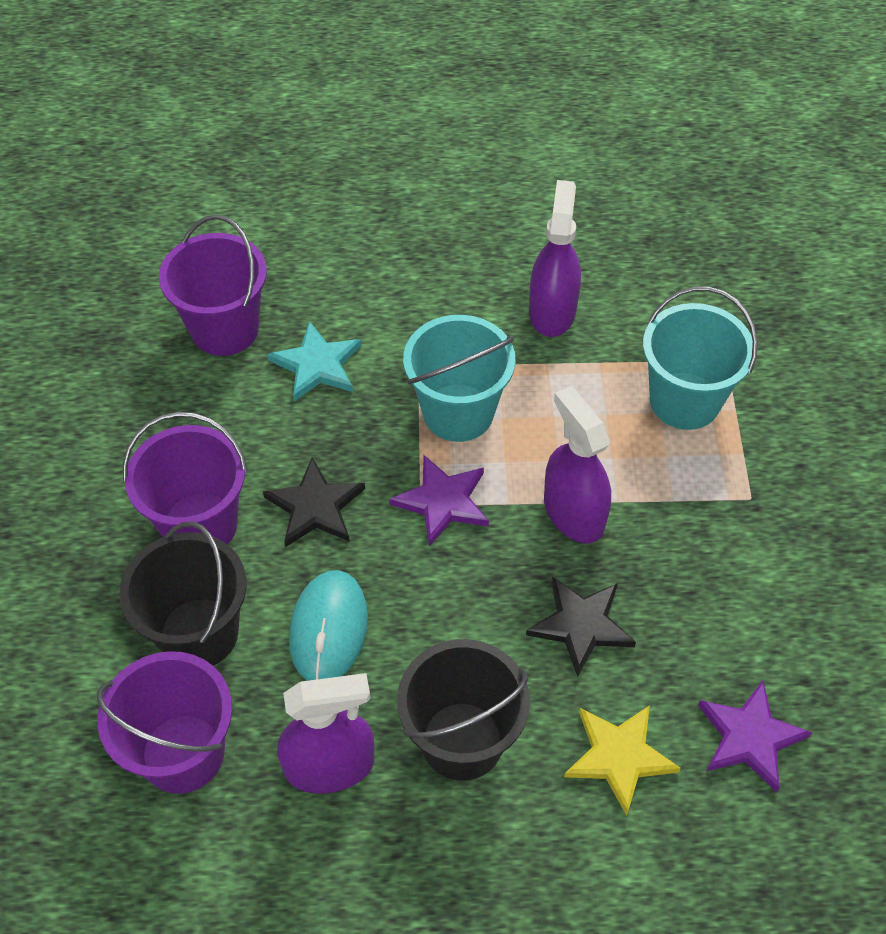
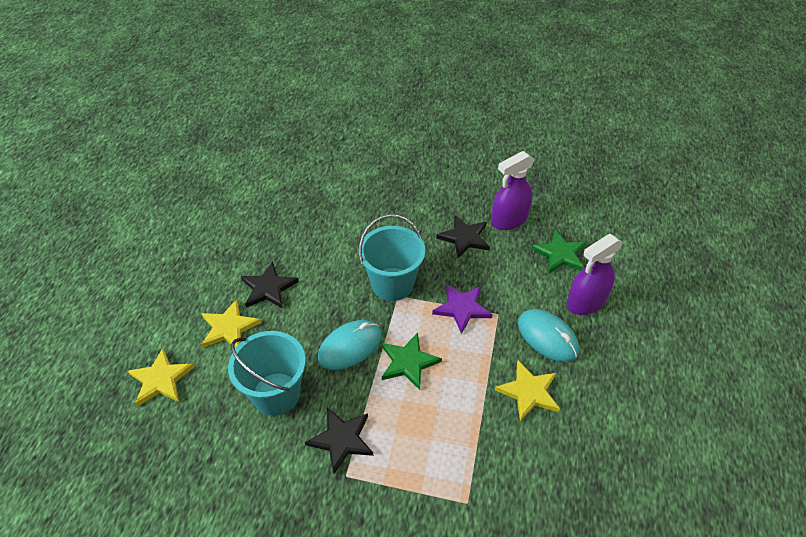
black bucket: [119,521,247,665] [397,639,530,781] = 2 -> none = 0
black star: [263,457,365,547] [526,576,636,677] = 2 -> [241,262,299,309] [305,408,373,474] [436,215,490,258] = 3
green star: none = 0 -> [382,333,442,390] [531,230,586,273] = 2
purple bucket: [97,651,232,794] [123,412,248,545] [159,215,267,356] = 3 -> none = 0
purple spray bottle: [277,673,374,794] [529,180,581,337] [544,386,611,543] = 3 -> [491,151,535,230] [567,234,623,315] = 2
purple star: [389,455,489,547] [698,681,813,792] = 2 -> [432,284,493,334] = 1
turquoise mouse: [289,570,368,681] = 1 -> [318,320,382,370] [518,309,579,362] = 2
turquoise star: [267,321,362,401] = 1 -> none = 0
yellow star: [564,705,681,816] = 1 -> [128,348,194,407] [201,299,261,348] [495,361,560,421] = 3

